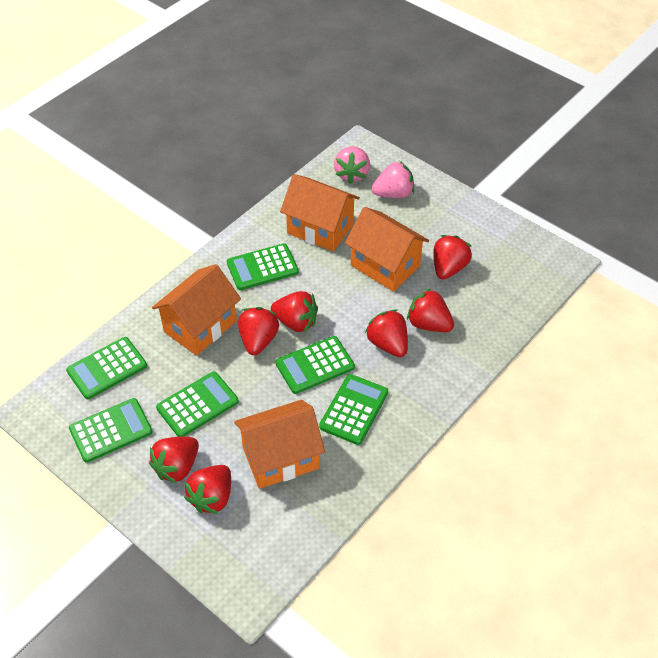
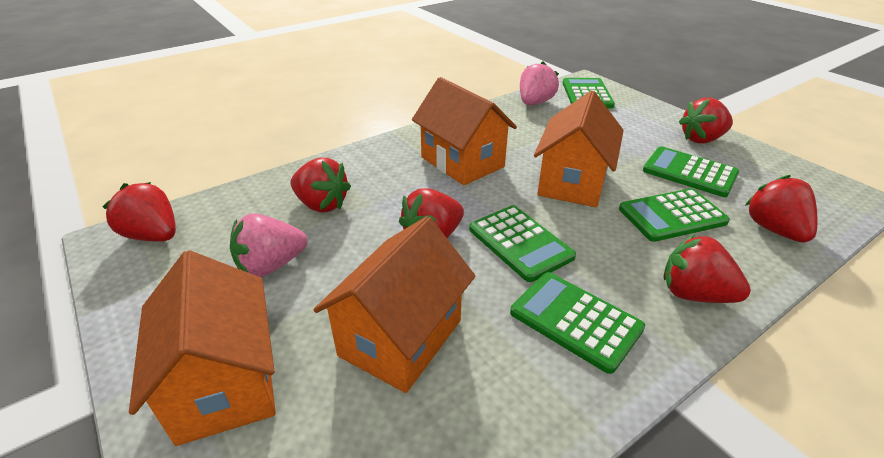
green calculator: [66,337,147,399] [69,398,153,463] [156,371,239,437] [227,243,299,290] [276,336,355,394] [319,374,388,445] = 6 -> [469,205,576,282] [510,272,645,374] [563,78,615,108] [619,188,730,242] [643,146,739,197] = 5
red strawberry: [149,437,199,484] [184,465,231,514] [238,307,279,355] [271,291,318,332] [365,310,408,357] [407,288,454,332] [433,235,472,280] = 7 -> [102,182,176,242] [290,158,351,213] [399,188,464,238] [663,234,751,303] [679,97,733,143] [745,175,817,243] = 6

